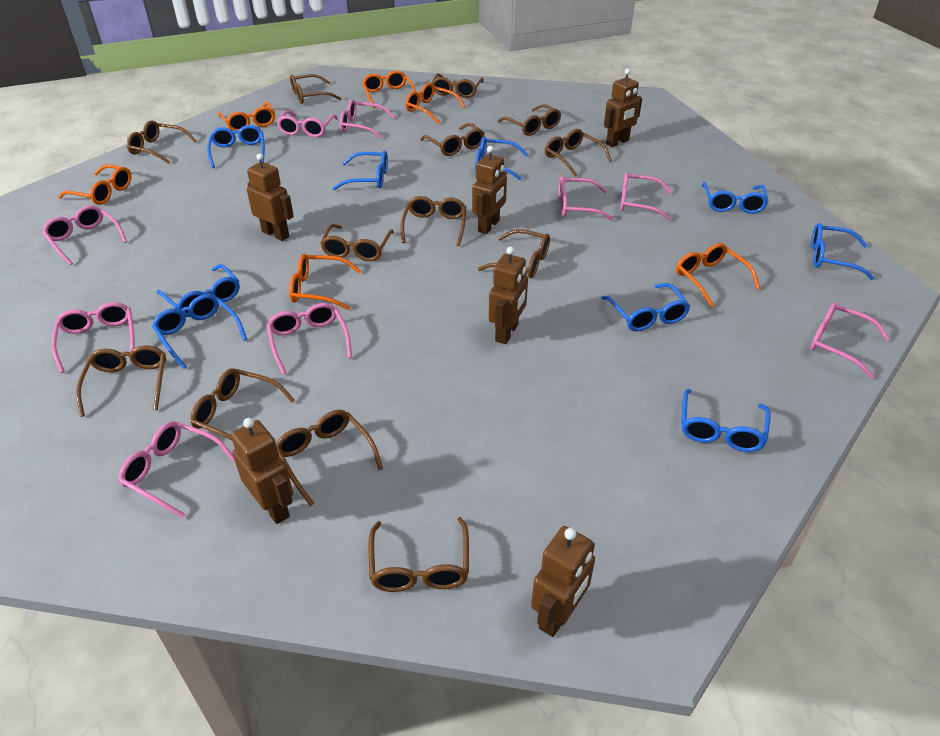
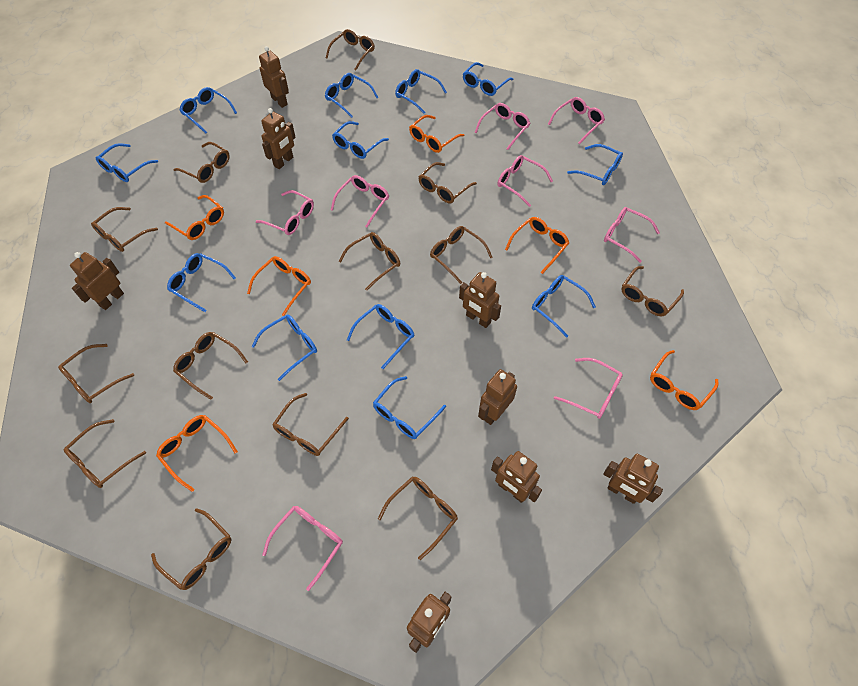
blue glasses: [152,294,247,369] [157,264,240,317] [207,125,265,168] [332,151,388,190] [475,137,528,180] [601,283,690,331] [681,389,770,452] [702,182,769,214] [811,223,874,280] = 9 -> [96,143,158,182] [167,253,236,312] [179,87,237,134] [251,315,317,381] [325,73,379,118] [332,121,389,159] [347,304,414,369] [373,376,446,439] [395,69,447,114] [463,62,513,96] [532,275,596,338] [567,144,623,185] = 12
brown robot: [231,418,293,524] [247,153,294,241] [472,146,507,234] [489,246,528,344] [531,526,595,637] [604,69,642,147] = 6 -> [70,252,124,310] [259,46,289,108] [261,108,296,169] [407,592,452,653] [459,272,501,328] [478,369,517,425] [491,451,542,503] [603,454,663,504] = 8
pink glasses: [42,205,127,265] [52,302,135,373] [118,421,235,518] [267,303,352,375] [277,110,338,137] [340,99,395,138] [559,176,614,221] [620,172,673,221] [810,302,890,378] = 9 -> [256,190,314,235] [262,506,343,591] [331,175,389,227] [474,103,530,150] [497,155,553,207] [548,97,605,144] [554,358,623,419] [604,207,660,263] = 8

